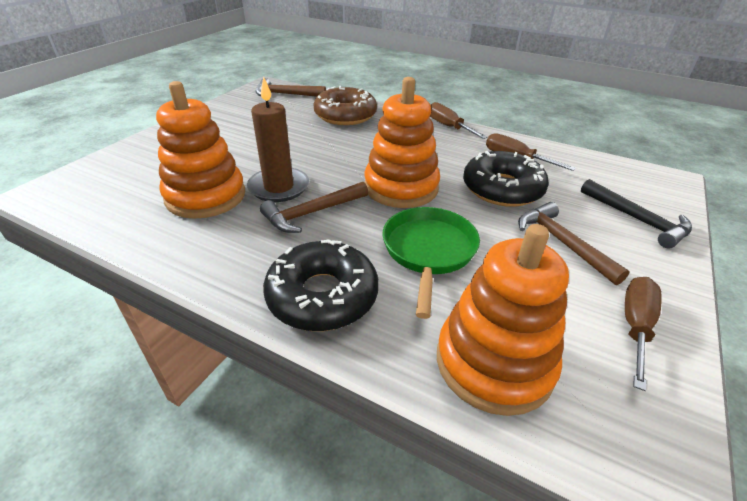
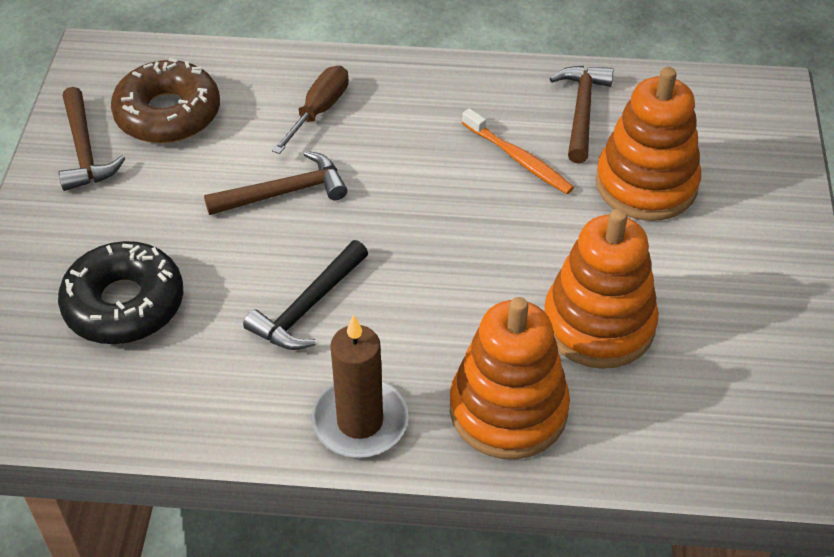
black donut: [263,239,378,331] [463,151,549,207] = 2 -> [58,241,183,344] = 1
brown screwdriver: [430,102,488,139] [486,133,576,171] [625,277,662,391] = 3 -> [272,66,349,154] = 1
green pan: [382,207,480,319] = 1 -> none = 0
orange toothbrush: none = 0 -> [462,108,574,194] = 1

